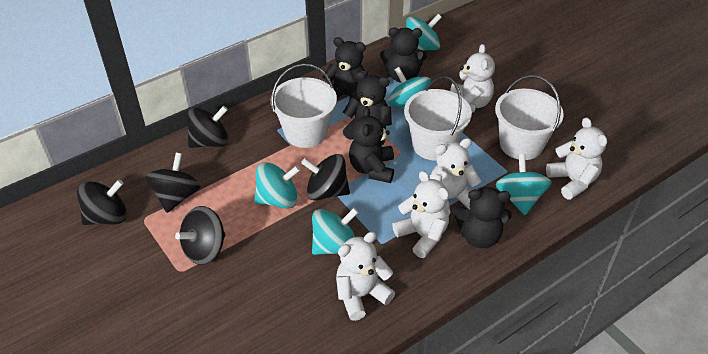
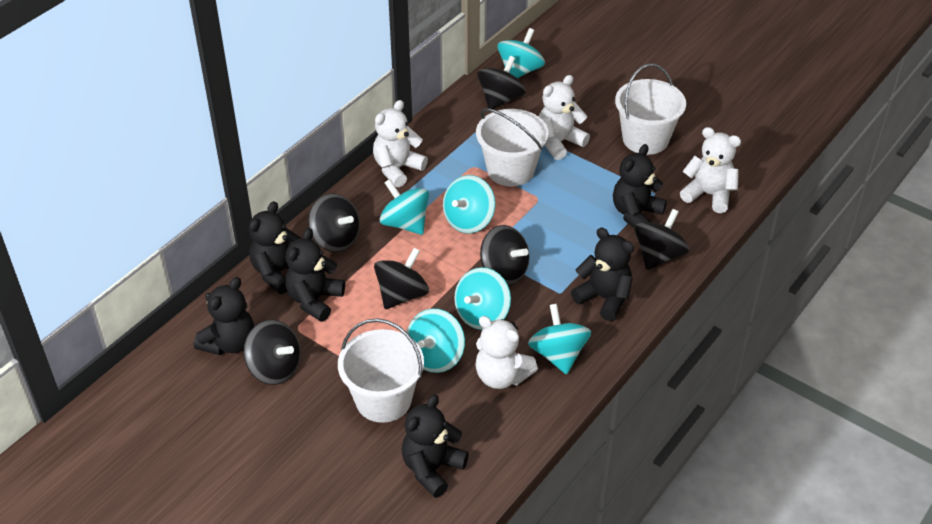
black spinning top: [77,179,127,225] [145,153,201,213] [175,206,226,265] [186,106,228,148] [301,154,350,201] = 5 -> [243,320,301,385] [308,194,360,252] [374,248,429,309] [477,56,526,109] [480,225,529,285] [634,209,689,270] = 6
black teddy bear: [322,37,368,101] [343,71,392,146] [349,106,394,183] [380,27,427,83] [453,187,512,248] = 5 -> [194,277,254,355] [249,201,301,294] [285,228,345,322] [402,394,469,498] [571,228,634,321] [613,144,667,229] = 6
turquoise spinning top: [254,162,300,209] [312,208,359,255] [388,67,431,109] [406,14,442,51] [495,154,552,215] = 5 -> [379,179,429,235] [407,309,465,373] [443,175,495,233] [454,267,511,330] [498,28,545,78] [528,304,591,374] = 6
white teddy bear: [336,232,395,321] [392,171,449,258] [430,138,481,214] [450,44,495,113] [546,117,607,200] = 5 -> [373,100,428,187] [476,316,538,389] [539,75,590,160] [680,127,741,213] = 4

